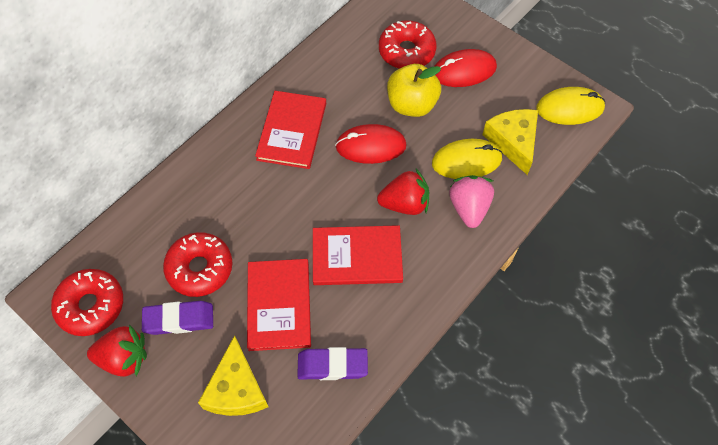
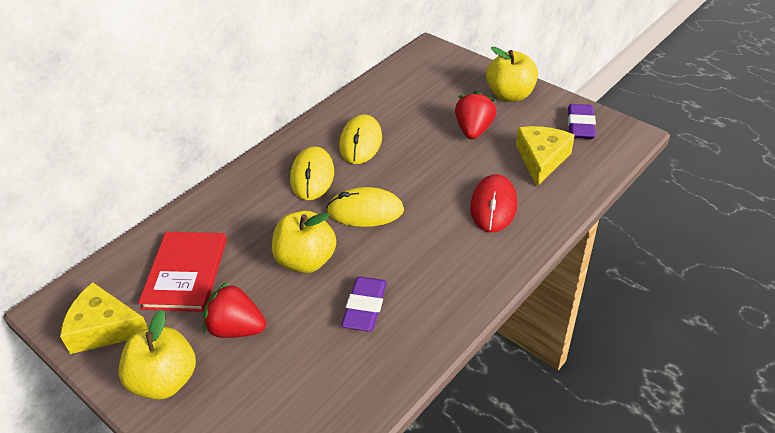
pink strawberry: [449,175,494,228] = 1 -> none = 0
red book: [247,259,311,351] [255,91,326,169] [313,225,403,285] = 3 -> [138,232,227,312] = 1
red donut: [51,269,123,336] [163,232,232,297] [379,21,437,69] = 3 -> none = 0
red mouse: [335,124,407,164] [434,49,497,87] = 2 -> [470,174,517,232] = 1
yellow apple: [387,64,441,117] = 1 -> [118,310,196,399] [272,211,336,273] [486,47,538,102] = 3
yellow mouse: [432,139,503,179] [536,87,605,125] = 2 -> [290,146,334,200] [327,187,404,227] [339,115,382,164] = 3

